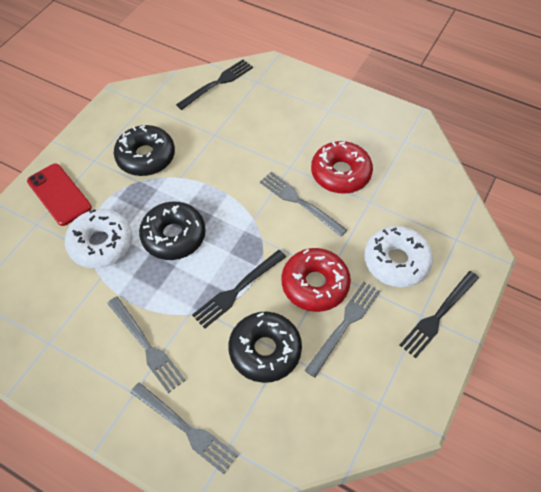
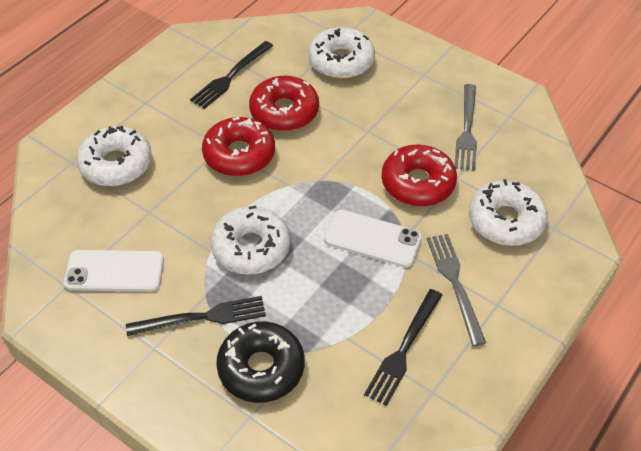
black donut: [114,125,175,176] [139,201,206,260] [228,312,302,383] = 3 -> [216,321,305,403] = 1
grey fork: [107,296,186,393] [130,382,238,474] [260,172,347,237] [304,282,380,378] = 4 -> [427,234,486,346] [455,84,477,171] = 2
red donut: [282,248,351,312] [311,141,373,194] = 2 -> [202,117,275,176] [249,76,319,131] [381,144,457,206] = 3
red phone: [27,164,92,226] = 1 -> none = 0
white donut: [65,209,133,268] [365,226,433,287] = 2 -> [77,126,152,186] [211,205,290,275] [308,27,375,79] [469,179,548,246] = 4
white phone: none = 0 -> [64,250,164,292] [324,210,422,268] = 2

